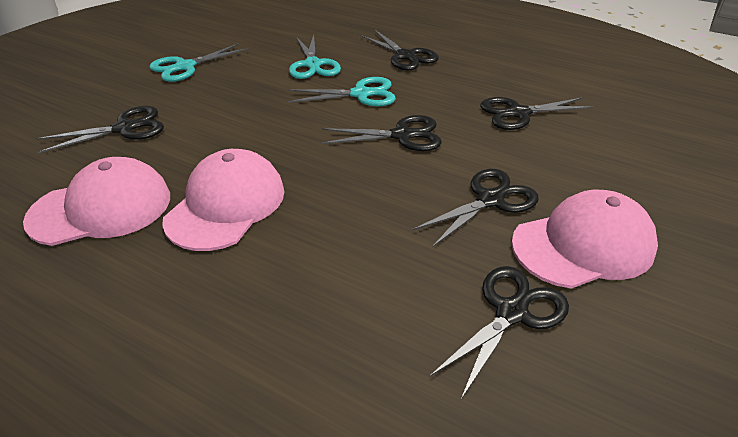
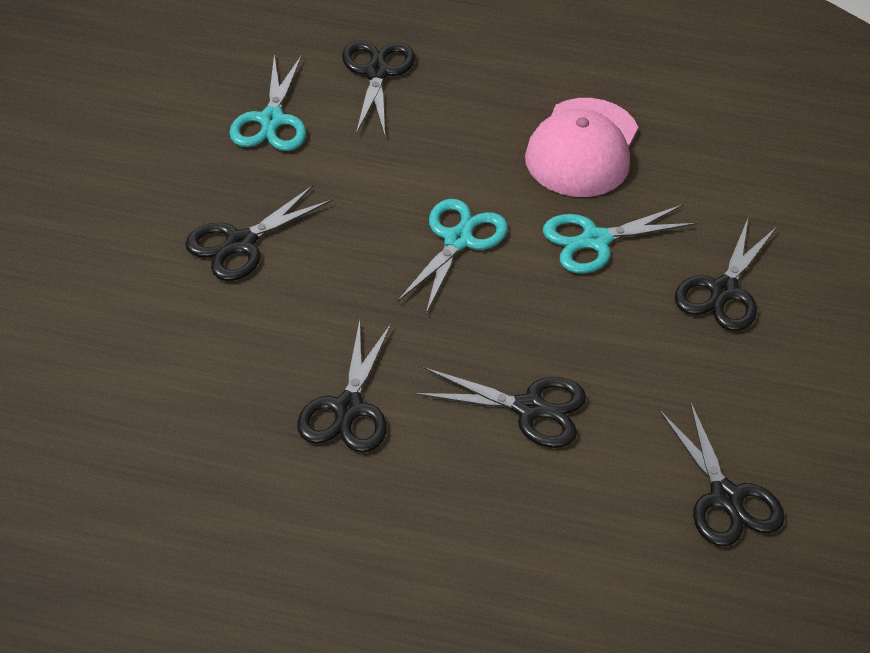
pink cap: [23,157,170,246] [162,149,284,251] [511,190,658,289] = 3 -> [525,98,638,197] = 1

